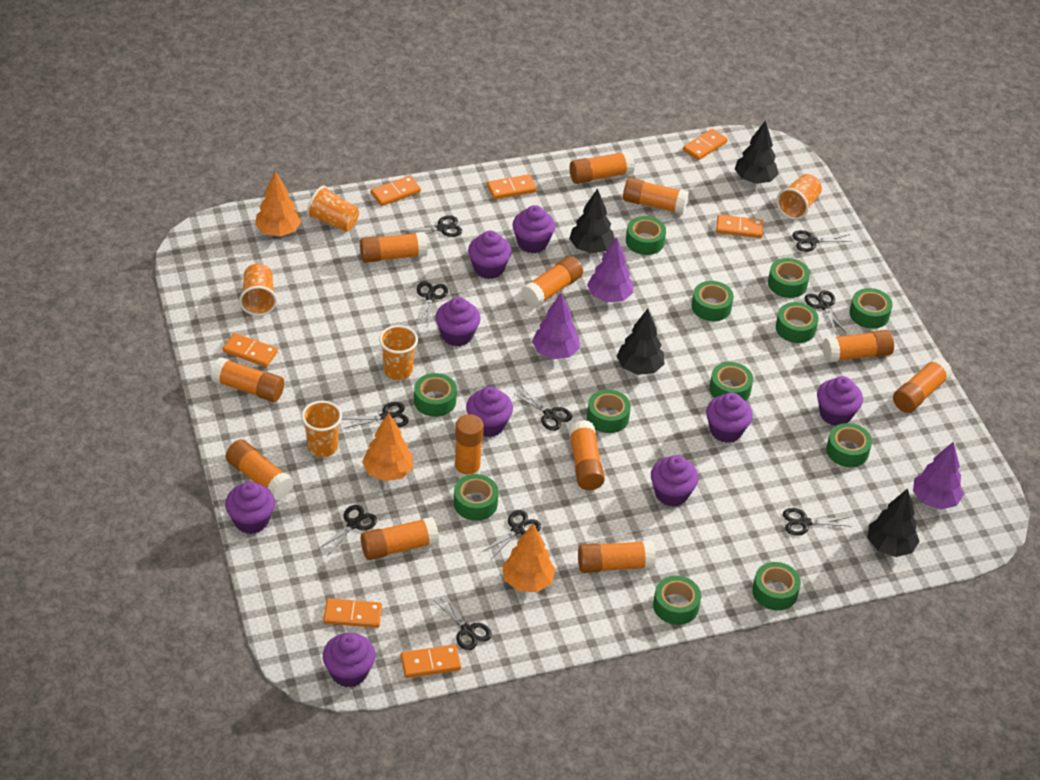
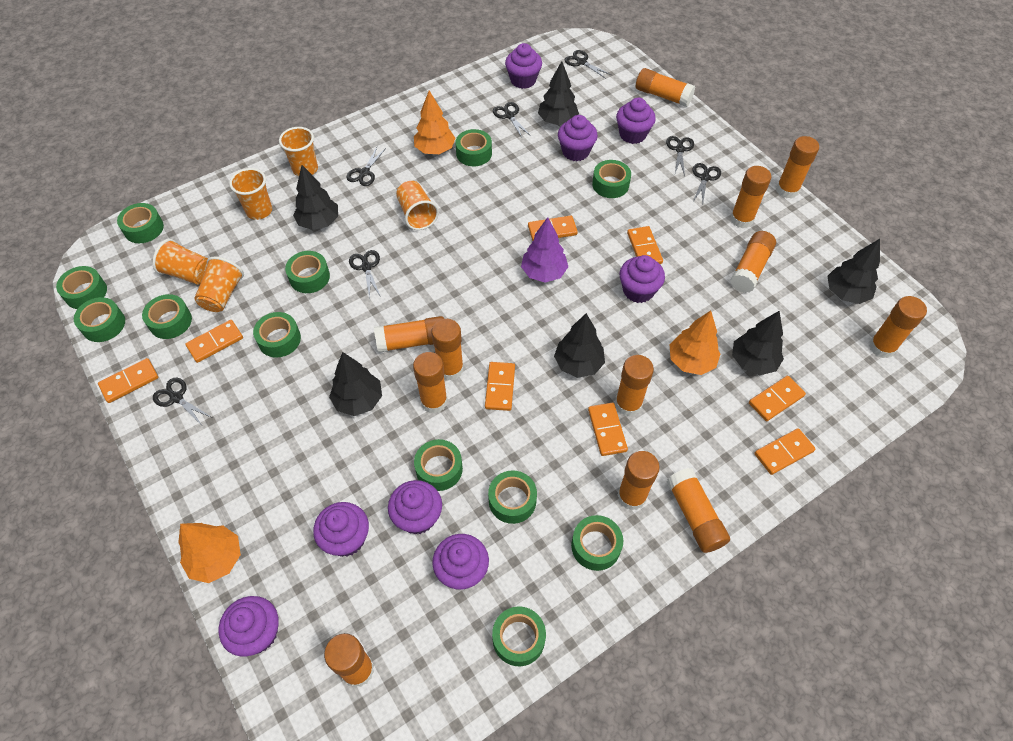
black scissors: [318,505,377,555] [344,402,409,429] [404,215,462,237] [417,281,448,327] [435,595,492,650] [482,510,541,558] [513,387,572,431] [783,508,852,536] [792,230,853,252] [805,290,847,334] = 10 -> [153,378,211,425] [346,147,386,186] [349,250,381,299] [493,102,531,137] [565,50,612,79] [666,136,694,176] [693,163,721,203] = 7
black tree: [569,188,615,253] [616,309,665,375] [735,120,778,184] [868,488,920,557] = 4 -> [293,165,338,230] [329,352,382,416] [538,61,579,125] [554,313,605,378] [732,311,784,375] [828,239,880,304] = 6
orange domino: [223,333,278,367] [323,598,382,628] [371,176,421,206] [401,645,461,678] [487,174,537,199] [683,128,728,160] [716,215,763,238] = 7 -> [98,358,158,403] [185,320,243,363] [485,362,515,411] [528,216,578,241] [588,403,628,456] [627,226,663,264] [749,376,806,421] [755,428,816,475] = 8
purple cupcake: [225,481,275,534] [323,633,375,688] [435,297,481,346] [466,386,513,437] [468,231,512,279] [512,205,555,253] [651,455,699,507] [706,392,753,443] [817,376,863,426] = 9 -> [219,596,279,657] [313,502,369,557] [388,480,442,535] [432,534,489,590] [505,43,542,89] [558,115,598,161] [616,98,656,144] [620,255,665,303] = 8
purple tree: [532,293,580,359] [587,237,633,302] [913,442,964,509] = 3 -> [521,217,568,283] = 1

